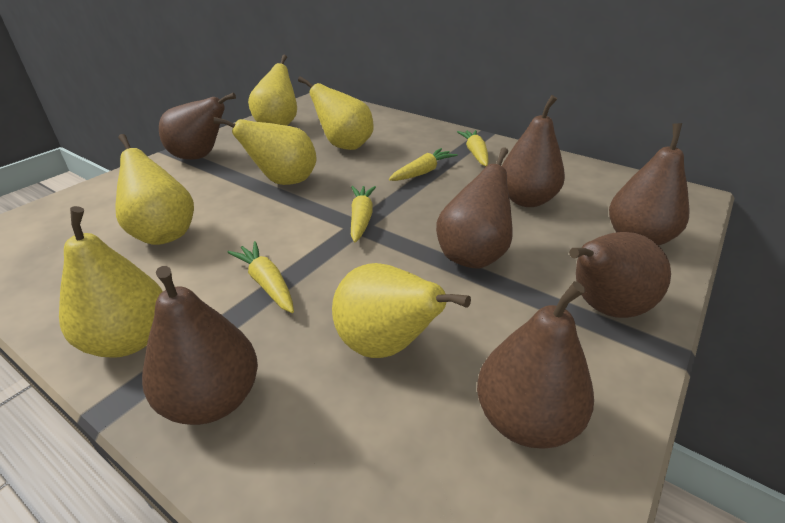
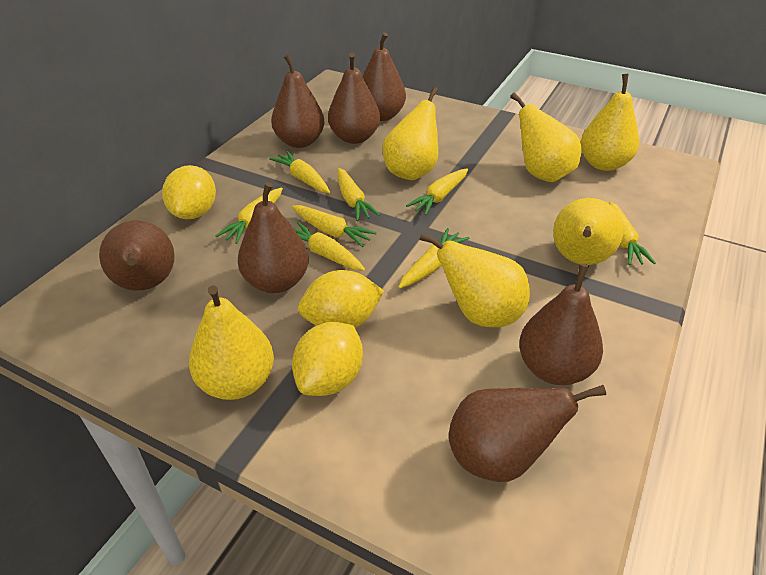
yellow carrot: [227,241,294,313] [351,186,376,243] [389,148,458,181] [457,130,489,166] = 4 -> [216,187,283,244] [269,151,330,193] [292,205,377,247] [294,222,365,271] [337,168,380,221] [398,228,469,289] [406,169,468,215] [609,201,656,265] = 8
yellow lemon: none = 0 -> [162,165,216,219] [292,322,363,396] [298,270,384,328] = 3

